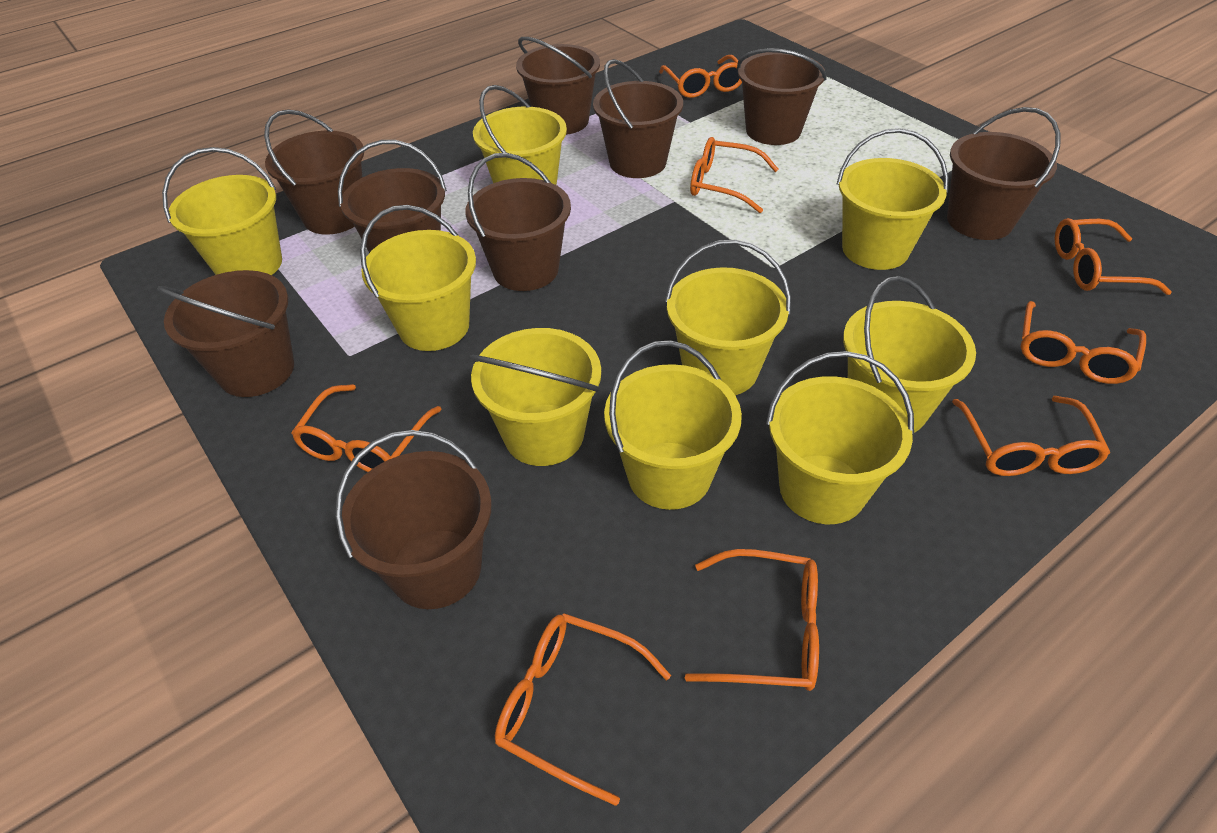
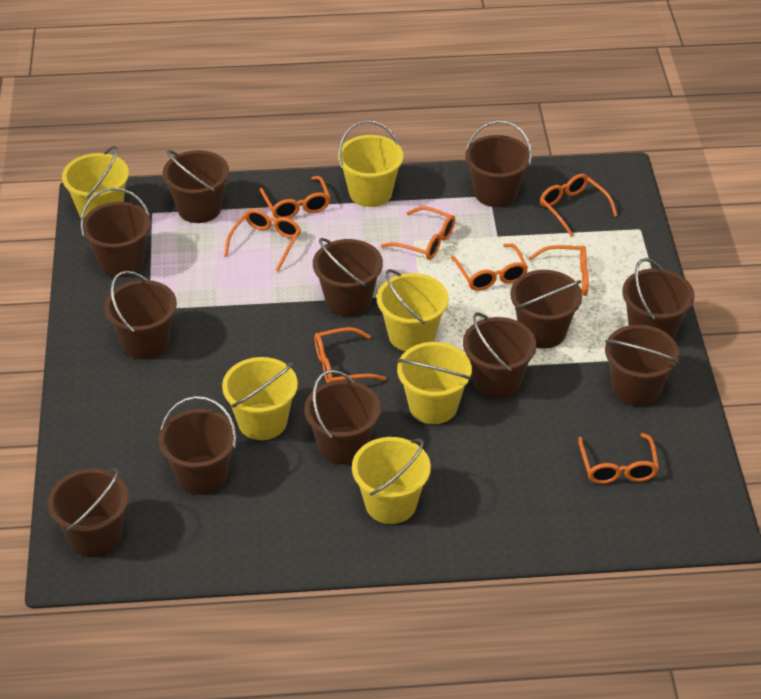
brown bucket: [158,270,294,397] [264,109,364,235] [335,430,492,609] [338,140,447,253] [465,153,571,291] [516,37,600,135] [593,59,683,178] [737,48,827,145] [947,107,1060,240] = 9 -> [48,468,129,557] [81,187,151,277] [104,271,177,359] [159,396,237,495] [163,150,229,223] [304,370,381,465] [313,238,383,316] [463,313,537,398] [465,120,532,207] [510,270,582,349] [605,325,680,406] [622,258,694,339] = 12
yellow bucket: [162,147,282,275] [360,205,476,351] [469,328,601,466] [473,85,567,185] [604,340,742,510] [665,240,791,395] [766,351,914,524] [837,128,948,270] [843,276,976,433] = 9 -> [62,146,129,218] [222,357,298,440] [338,120,403,207] [352,437,431,524] [377,269,449,351] [397,342,472,424] = 6

